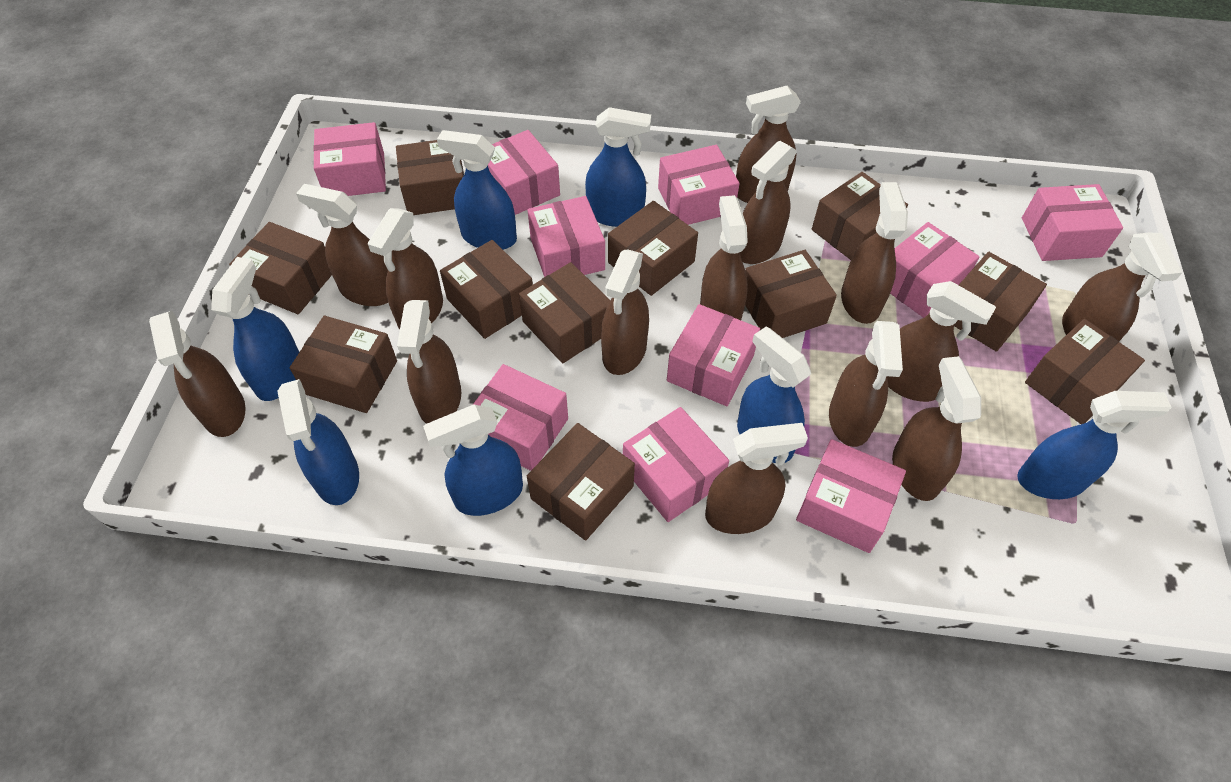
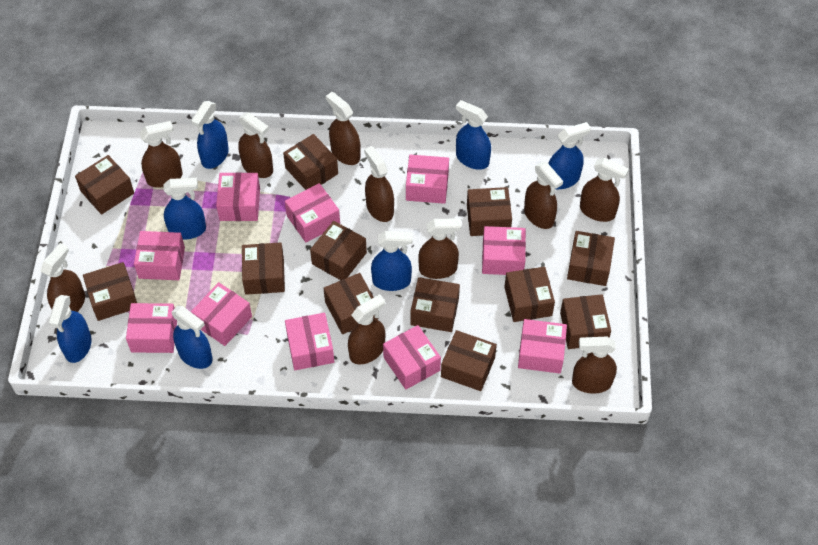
brown box: [229,222,332,314] [290,316,397,413] [396,140,464,215] [440,240,533,339] [519,262,610,363] [527,423,635,541] [608,201,698,296] [745,250,837,338] [812,172,908,260] [954,252,1047,352] [1025,319,1145,424] = 11 -> [75,155,134,215] [83,262,137,321] [242,242,285,295] [283,134,338,190] [310,221,367,280] [324,273,378,334] [410,277,460,332] [441,330,497,391] [467,187,512,236] [505,267,555,322] [560,294,611,349] [567,231,615,286] = 12
brown spray bottle: [149,311,245,437] [296,184,388,306] [367,208,443,329] [397,300,461,424] [601,250,649,375] [700,195,748,320] [705,423,808,534] [736,86,801,203] [740,141,797,264] [829,321,903,447] [841,182,908,324] [887,281,996,402] [892,356,981,501] [1062,233,1183,341] = 14 -> [40,243,85,312] [140,121,183,187] [238,112,273,178] [326,92,361,165] [348,294,385,365] [364,146,394,222] [418,218,462,279] [524,162,563,229] [572,337,617,394] [580,158,629,222] = 10

